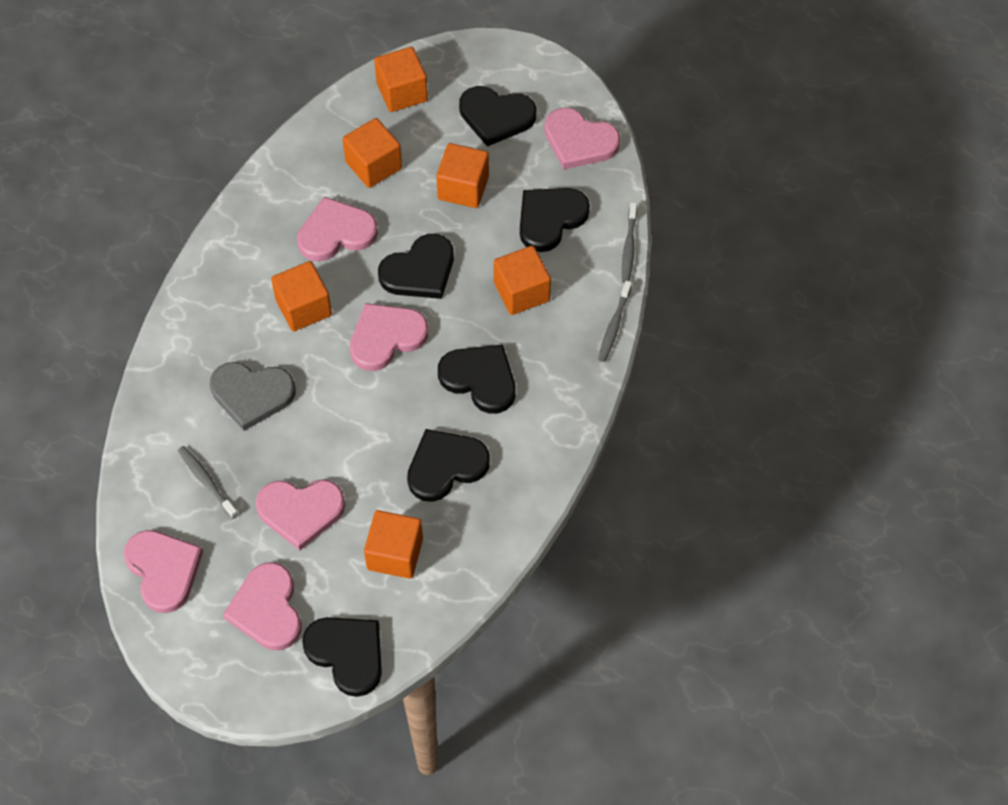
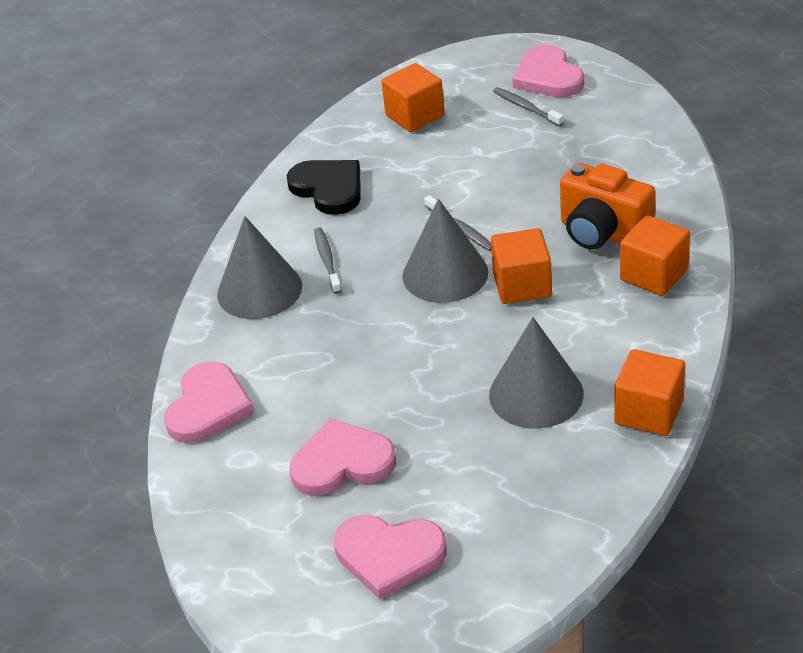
black heart: [302,617,382,697] [378,234,454,299] [407,429,490,502] [438,345,516,414] [459,86,536,147] [520,188,590,252] = 6 -> [287,160,361,215] = 1
grey cone: none = 0 -> [217,216,302,319] [402,199,488,303] [489,317,584,429] = 3
grey heart: [210,362,295,431] = 1 -> none = 0
orange camera: none = 0 -> [560,163,655,249] = 1
orange cube: [271,261,332,332] [342,118,402,188] [364,510,423,579] [374,47,428,112] [436,143,489,208] [494,246,551,315] = 6 -> [381,63,445,132] [491,228,552,304] [614,349,685,436] [620,215,690,296] = 4
pink heart: [123,530,203,613] [223,562,302,650] [256,479,345,551] [297,197,378,261] [350,303,428,371] [544,108,620,169] = 6 -> [164,362,254,443] [290,418,396,496] [334,515,447,599] [513,45,584,97] = 4

